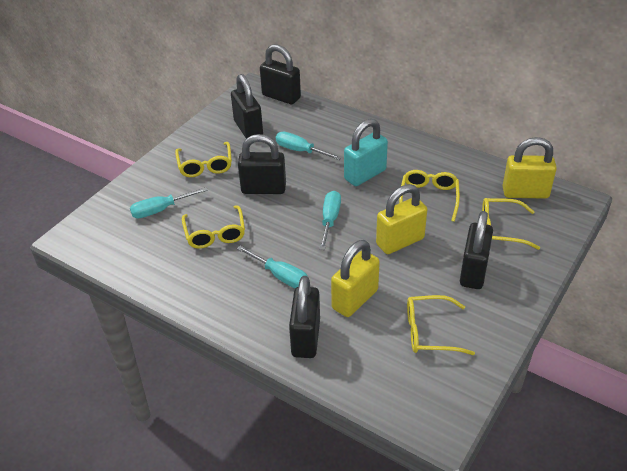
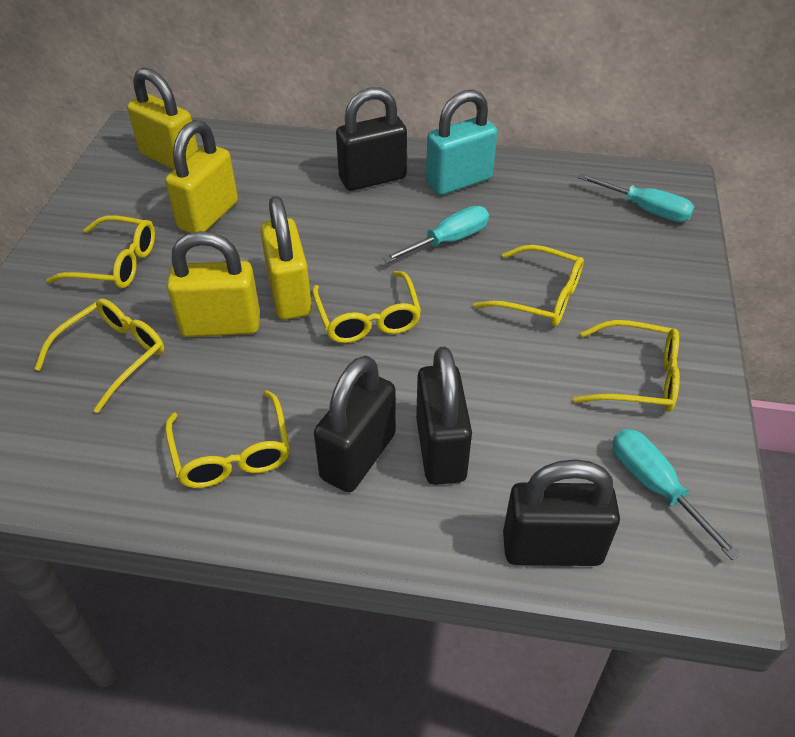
black padlock: [231,74,263,138] [238,134,286,194] [260,44,301,104] [289,276,320,358] [460,211,493,289] = 5 -> [314,356,396,492] [336,87,407,191] [416,347,472,485] [503,459,620,566] = 4
turquoise screwdriver: [130,187,208,218] [237,246,308,288] [276,132,342,160] [319,191,341,250] = 4 -> [383,206,489,263] [578,174,694,222] [613,429,740,560] = 3
yellow glasses: [175,142,232,177] [182,205,245,249] [399,170,460,222] [407,295,475,355] [482,198,540,250] = 5 -> [34,298,164,413] [46,215,155,288] [165,390,290,488] [312,271,421,343] [473,245,584,326] [573,320,680,412] = 6
yellow padlock: [331,240,380,317] [376,184,427,254] [503,137,557,199] = 3 -> [127,68,198,170] [165,120,238,233] [167,231,260,337] [260,196,312,320] = 4

